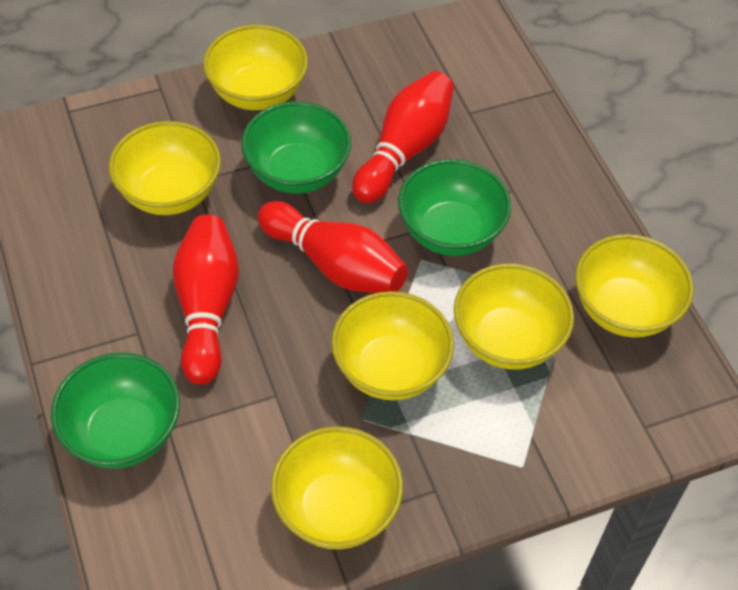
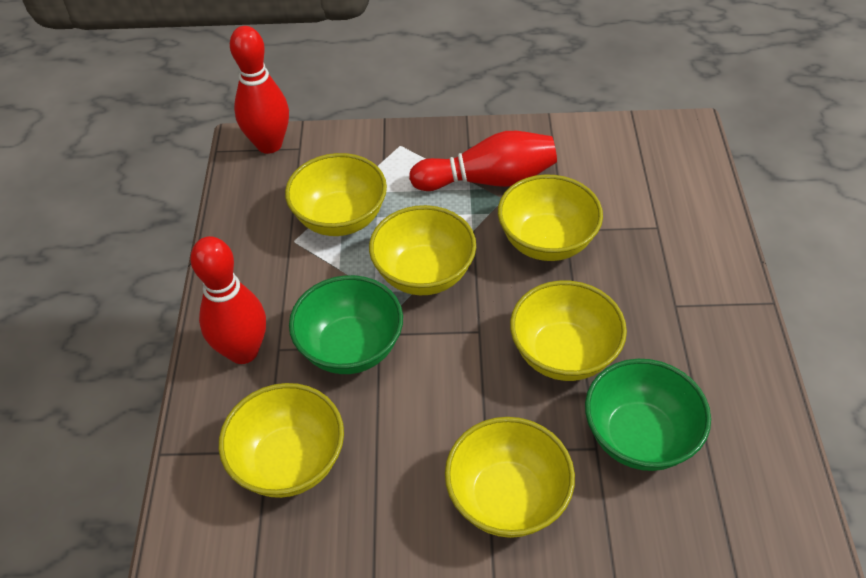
green bowl: [51,353,180,469] [241,101,351,194] [398,159,511,256] = 3 -> [289,275,403,374] [585,359,711,471] = 2

